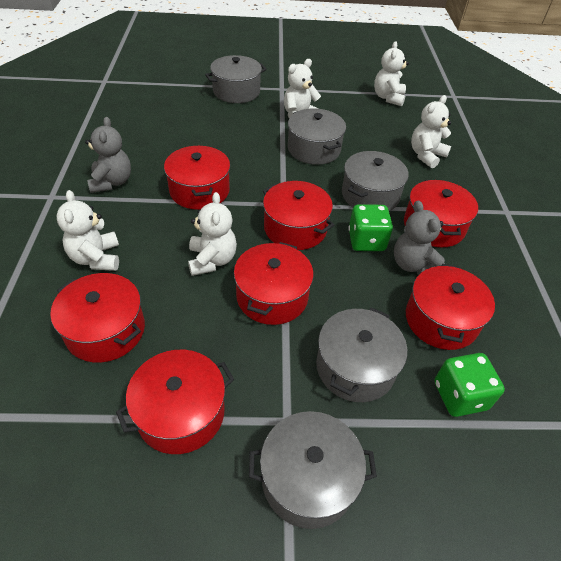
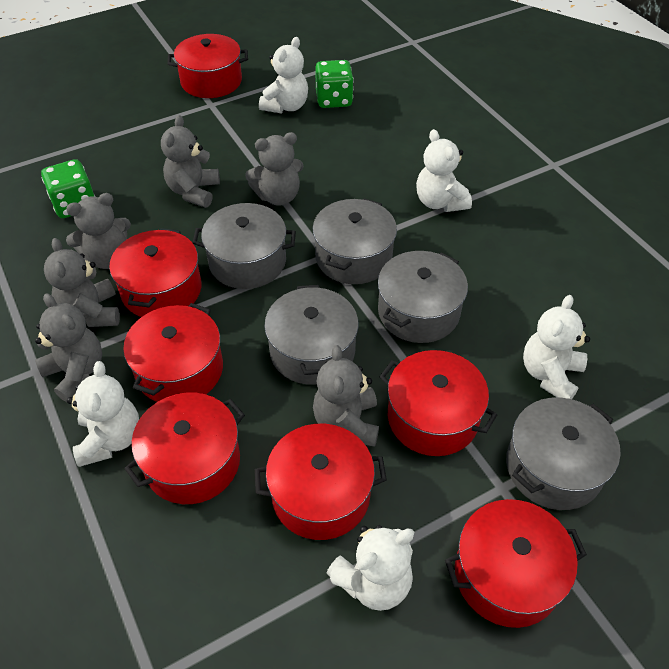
grey teddy bear: [85,117,131,193] [394,200,445,275] = 2 -> [35,294,102,402] [44,238,120,327] [66,193,131,269] [161,115,220,208] [245,132,304,206] [313,345,379,447] = 6

